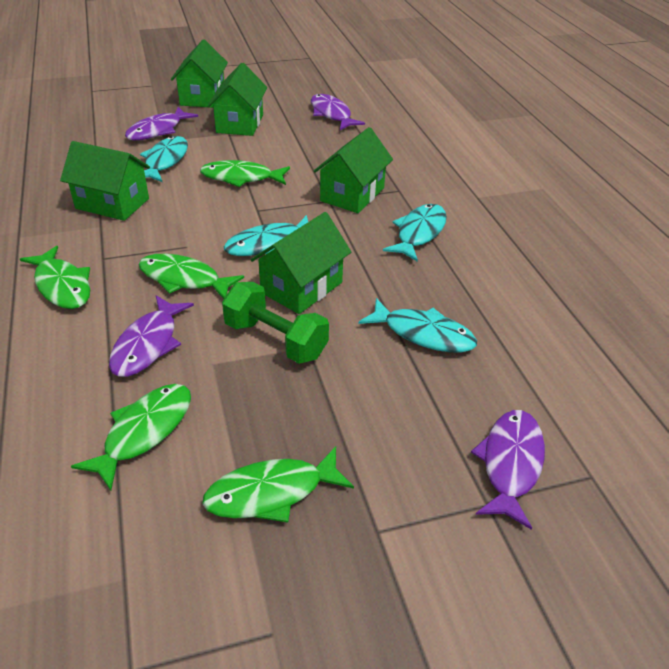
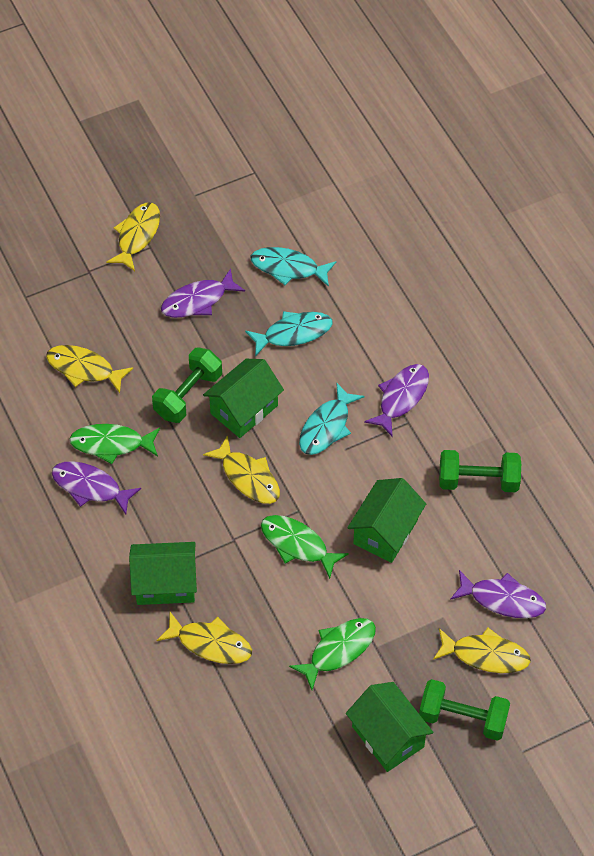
green dumbbell: [222,282,329,364] = 1 -> [152,348,222,423] [419,679,510,741] [439,450,521,492] = 3
green fish: [20,246,90,309] [71,384,191,490] [138,254,244,299] [200,160,290,187] [202,446,354,522] = 5 -> [69,424,160,464] [261,515,349,579] [289,618,376,690] = 3
green house: [60,141,150,221] [171,39,228,108] [207,63,267,136] [251,212,351,314] [313,127,393,213] = 5 -> [129,542,197,605] [203,359,284,438] [346,682,433,772] [347,478,426,563] = 4
turquoise fish: [140,136,188,182] [224,215,308,256] [359,298,477,353] [383,204,447,262] = 4 -> [245,311,332,356] [251,247,336,287] [299,382,364,455] = 3
yellow fish: none = 0 -> [46,345,133,393] [106,203,160,271] [156,612,252,664] [203,435,280,504] [433,628,531,673] = 5

